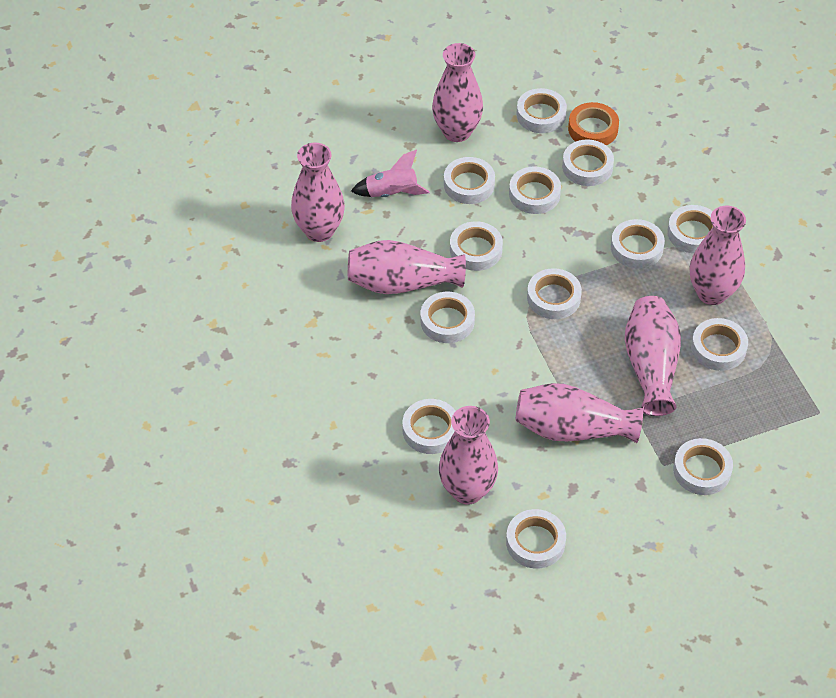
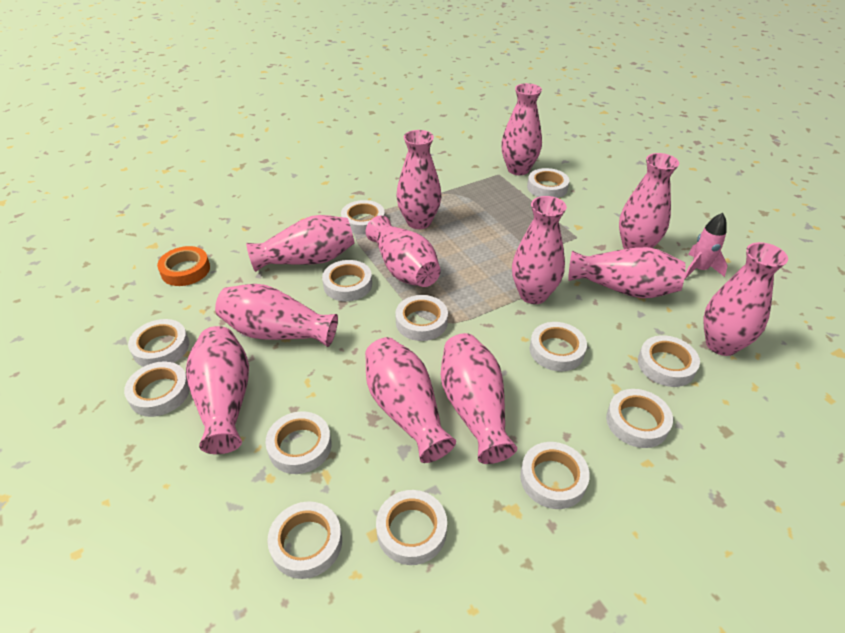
pink vase: [291,142,345,242] [348,240,466,294] [432,43,483,142] [439,406,498,505] [516,383,643,443] [625,296,681,416] [690,206,746,305] = 7 -> [186,326,249,454] [215,284,338,347] [246,215,355,272] [365,337,456,463] [366,216,441,287] [396,130,442,229] [441,333,517,464] [501,83,542,175] [512,196,567,304] [568,247,685,298] [619,153,679,249] [703,242,788,356] = 12

